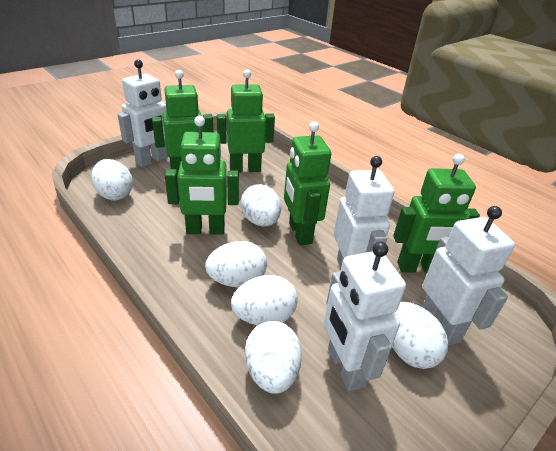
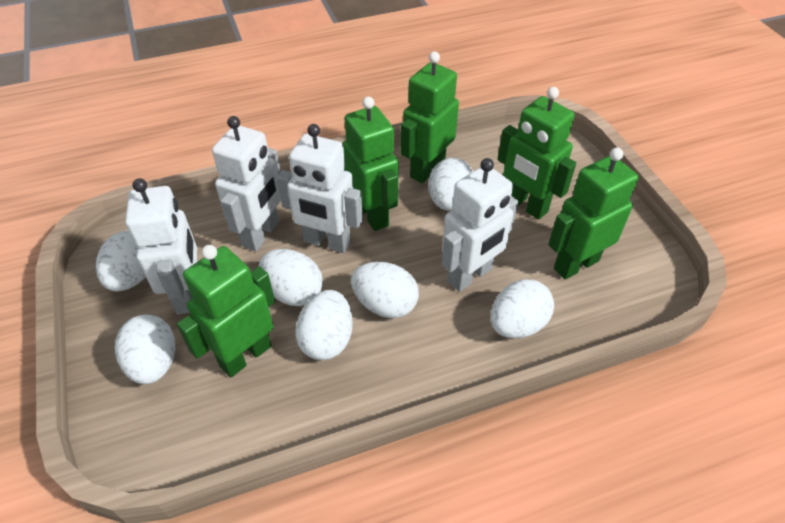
white egg: [91,159,133,201] [205,241,267,287] [231,275,298,325] [241,184,281,226] [245,321,302,394] [392,302,448,369] = 6 -> [96,231,146,291] [115,315,176,384] [259,249,323,306] [295,290,353,360] [351,262,419,318] [428,158,473,211] [491,279,554,338] = 7

